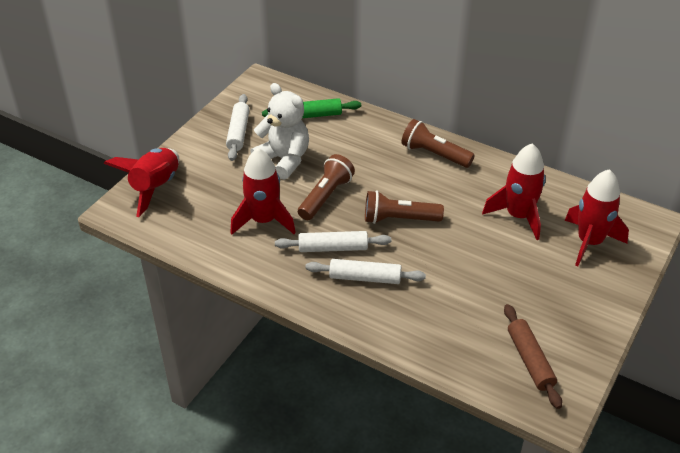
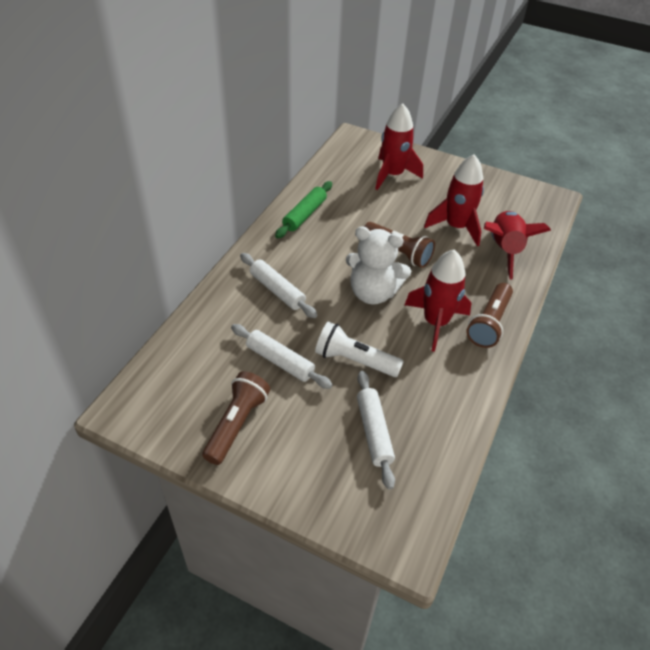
brown rolling pin: [504,304,562,409] = 1 -> none = 0
white flashlight: none = 0 -> [315,321,404,377] = 1

